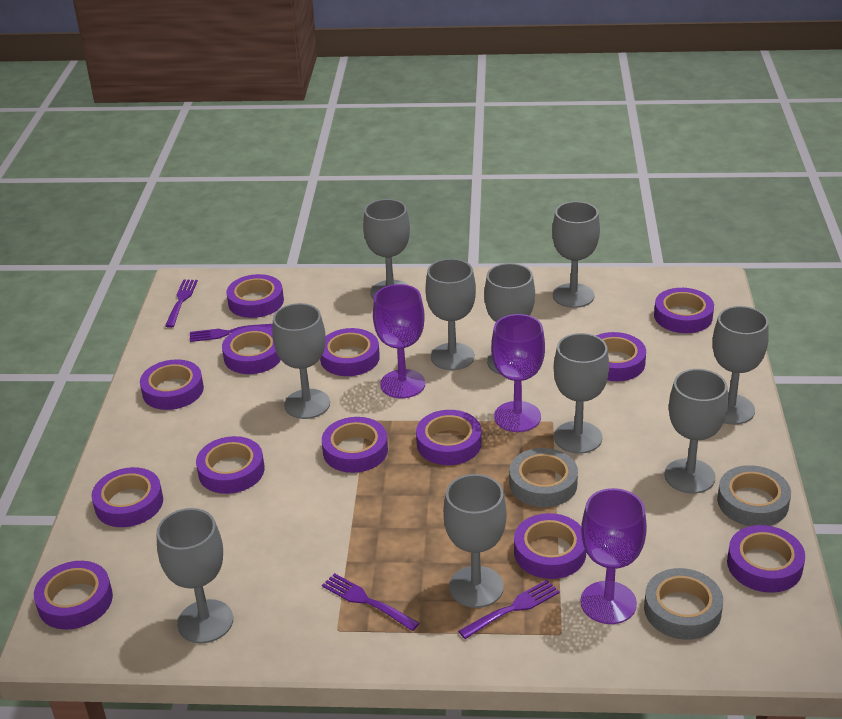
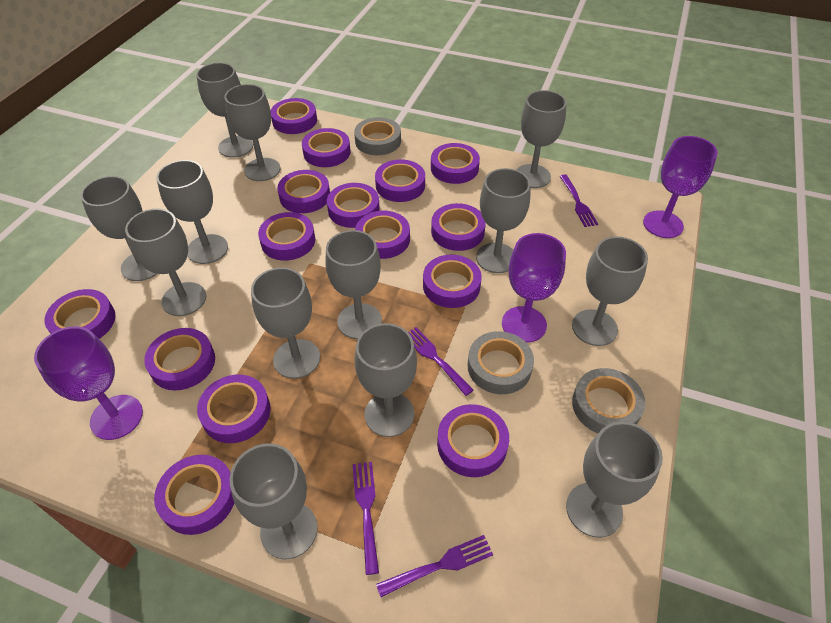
grey goblet: [156,508,233,643] [272,303,330,419] [363,199,410,299] [425,259,476,370] [443,474,507,608] [484,263,535,375] [552,201,600,308] [554,333,609,454] [665,369,728,494] [713,306,769,425] = 10 -> [81,176,157,281] [125,208,206,316] [156,160,228,264] [196,63,253,158] [224,84,280,181] [230,443,318,560] [251,267,320,379] [326,230,382,339] [355,323,417,437] [476,168,531,273] [516,90,567,188] [566,422,663,538] [572,236,648,346] = 13
purple tape: [34,561,113,630] [91,467,163,527] [140,359,204,410] [196,436,265,494] [222,326,281,374] [226,274,284,318] [320,328,380,376] [322,417,388,473] [416,410,482,465] [514,513,586,579] [596,332,646,381] [654,288,714,333] [727,525,805,593] = 13 -> [44,289,116,339] [144,328,215,390] [154,455,234,535] [197,375,271,443] [258,212,315,261] [271,98,317,134] [277,170,330,213] [302,128,350,167] [327,183,380,228] [355,211,410,259] [375,159,425,202] [423,255,482,308] [431,143,480,184] [431,203,486,251] [437,404,509,477] = 15

